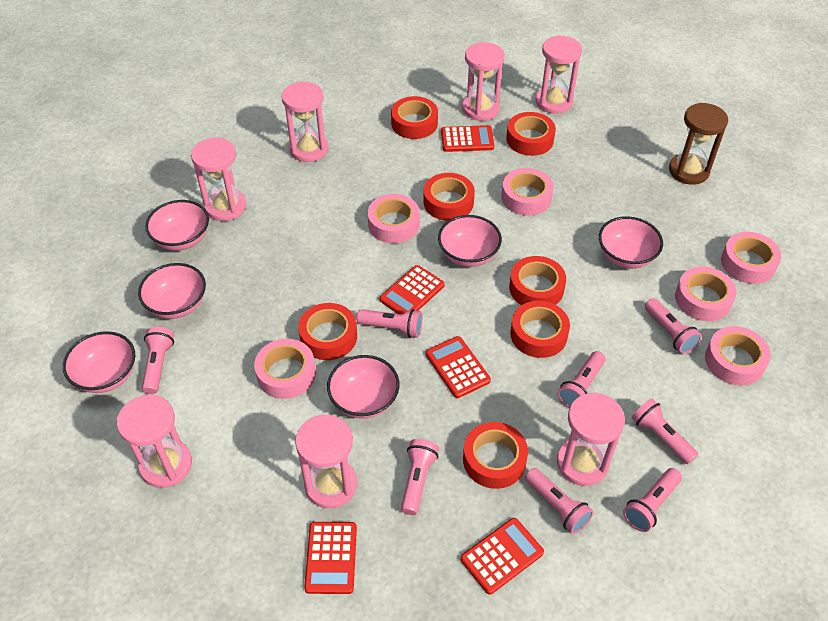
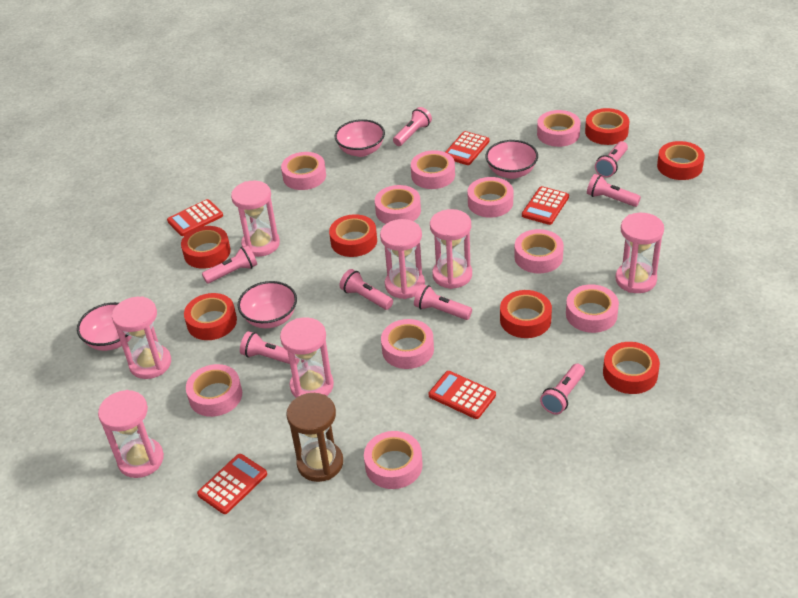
pink bowl: [63,331,135,393] [138,263,206,319] [145,200,209,251] [327,355,400,419] [438,215,502,267] [599,216,663,269] = 6 -> [77,302,132,351] [237,281,297,328] [335,119,385,157] [486,140,538,179] = 4
pink tape: [254,339,316,399] [368,194,420,243] [501,168,554,216] [675,267,736,321] [705,326,771,385] [721,232,781,284] = 6 -> [186,364,242,417] [281,152,326,190] [364,431,423,489] [375,185,421,224] [381,319,434,369] [411,150,455,189] [467,177,513,218] [514,229,564,273] [537,110,581,147] [566,284,619,333] = 10

